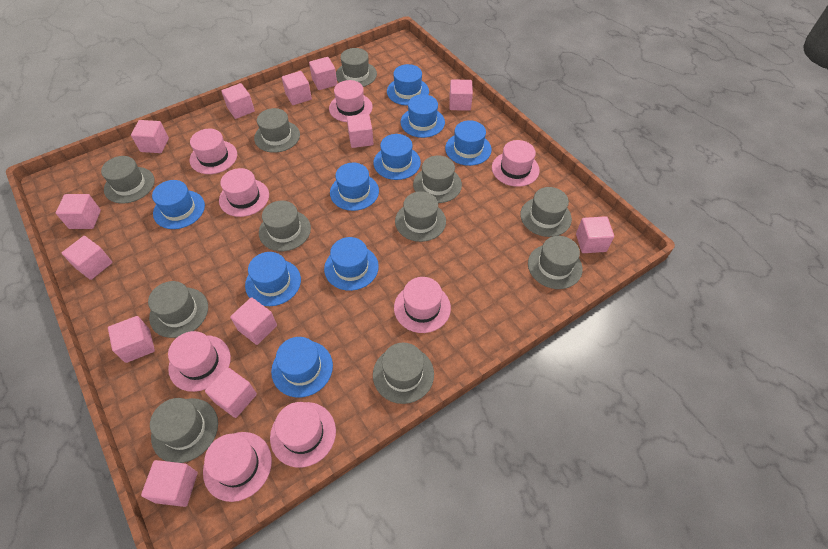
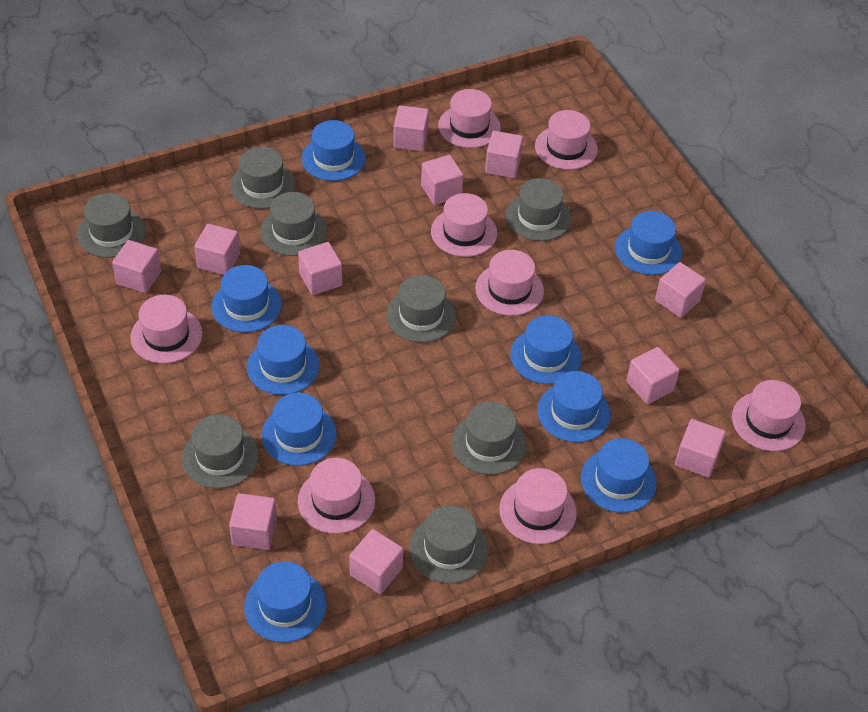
grey hat: [101,156,155,204] [148,281,208,338] [150,398,218,463] [254,108,300,153] [259,201,311,251] [336,48,377,87] [373,343,434,404] [395,191,446,242] [413,155,462,203] [520,187,572,237] [528,236,583,289] = 11 -> [78,193,146,258] [182,414,259,489] [230,147,296,209] [260,192,327,256] [386,275,456,342] [409,506,489,584] [452,402,526,475] [506,178,571,241] = 8
pink cube: [56,194,101,229] [62,236,112,280] [108,316,155,363] [131,120,169,153] [141,460,198,507] [205,367,257,418] [221,83,255,119] [230,297,277,345] [282,71,312,105] [309,57,337,90] [347,114,374,148] [449,79,473,111] [576,216,614,253] = 13 -> [112,240,161,293] [194,224,240,275] [229,493,277,550] [298,242,342,295] [349,529,404,594] [393,105,429,151] [421,155,464,205] [485,131,523,178] [626,347,680,404] [655,262,706,318] [675,419,726,478] = 11

